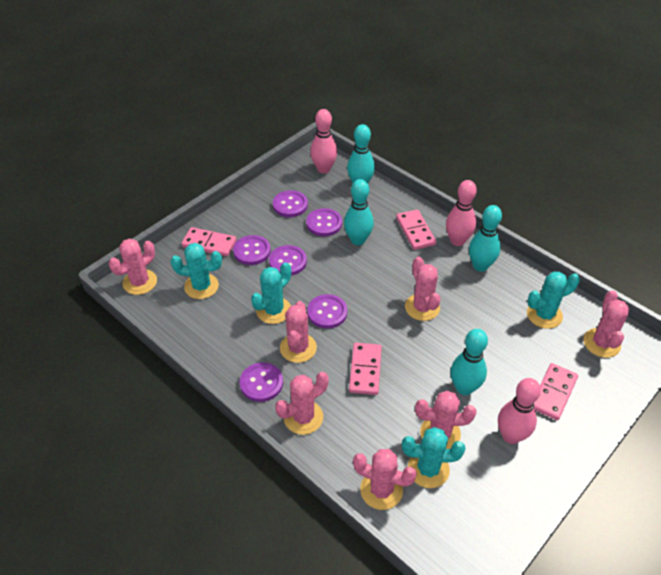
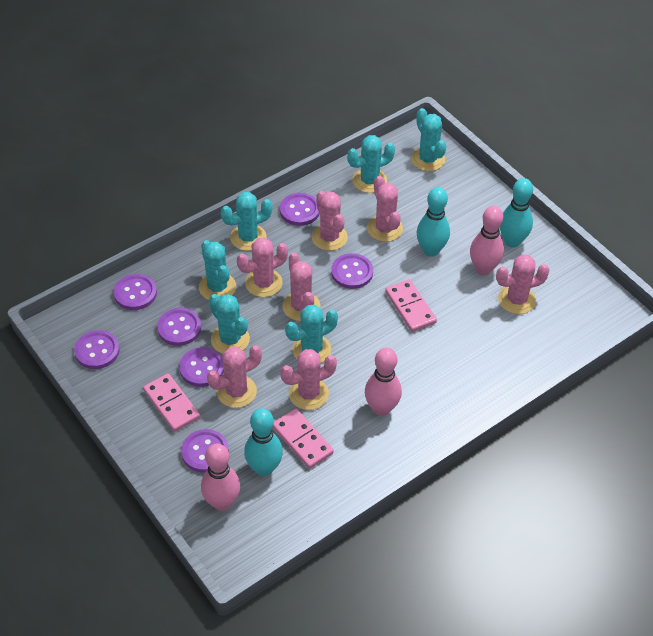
pink domino: [182,227,236,257] [349,343,382,395] [396,210,436,250] [534,363,578,420] = 4 -> [143,374,200,432] [273,409,334,469] [385,279,437,332] = 3
purple button: [233,235,271,265] [240,362,283,402] [269,245,307,276] [273,190,308,217] [306,208,342,236] [307,294,347,328] = 6 -> [74,330,120,369] [113,274,157,310] [157,308,201,346] [179,347,224,387] [181,429,229,473] [280,193,320,226] [331,253,373,289] = 7
turquoise bowling pin: [344,179,374,245] [347,124,375,184] [450,329,488,395] [469,205,502,272] = 4 -> [244,408,283,476] [417,187,450,257] [500,178,533,248] = 3
turquoise cactus: [171,243,222,299] [251,262,291,324] [402,427,465,488] [527,272,580,329] = 4 -> [199,240,236,300] [209,294,250,354] [221,192,273,251] [285,305,338,363] [347,135,395,193] [411,108,446,171] = 6

